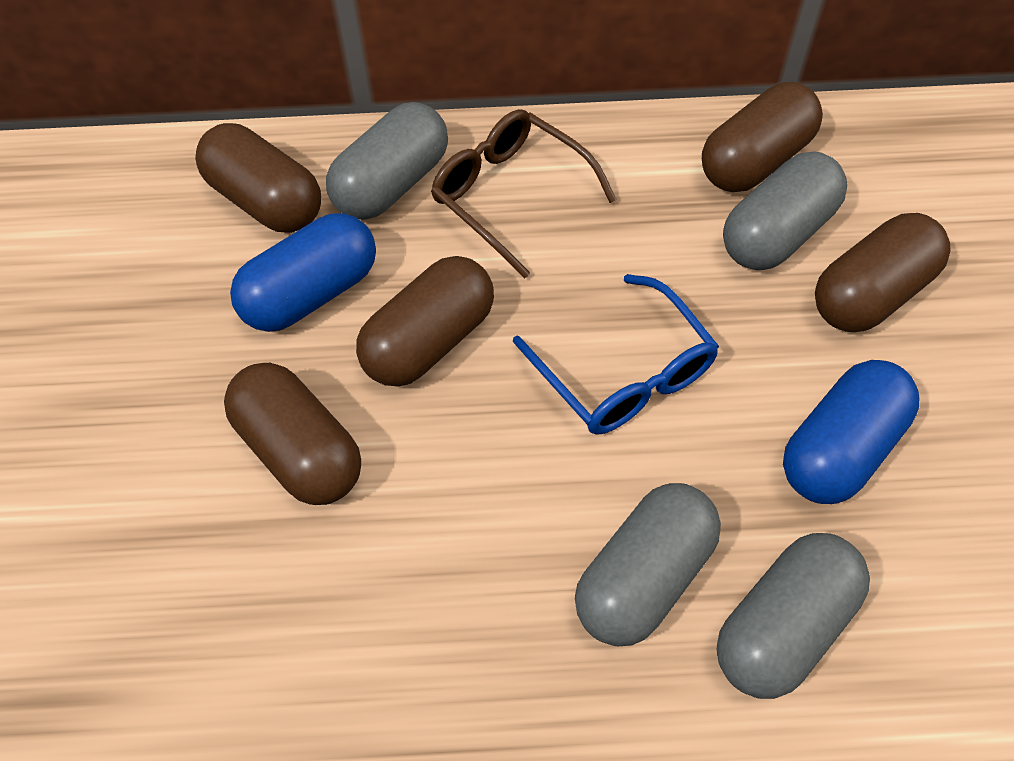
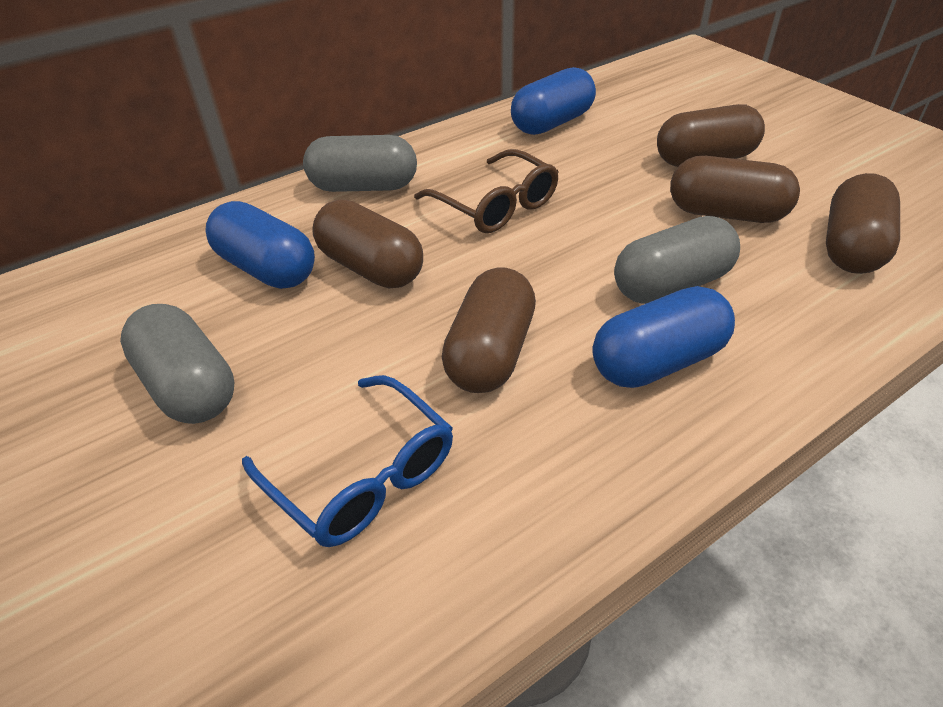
blue capsule: [230,213,376,332] [783,360,919,504] = 2 -> [205,201,315,289] [511,67,596,135] [592,286,735,388] = 3
grey capsule: [326,102,448,220] [575,483,721,646] [716,533,870,699] [723,151,848,270] = 4 -> [120,304,234,424] [303,135,417,192] [614,216,740,304] = 3

